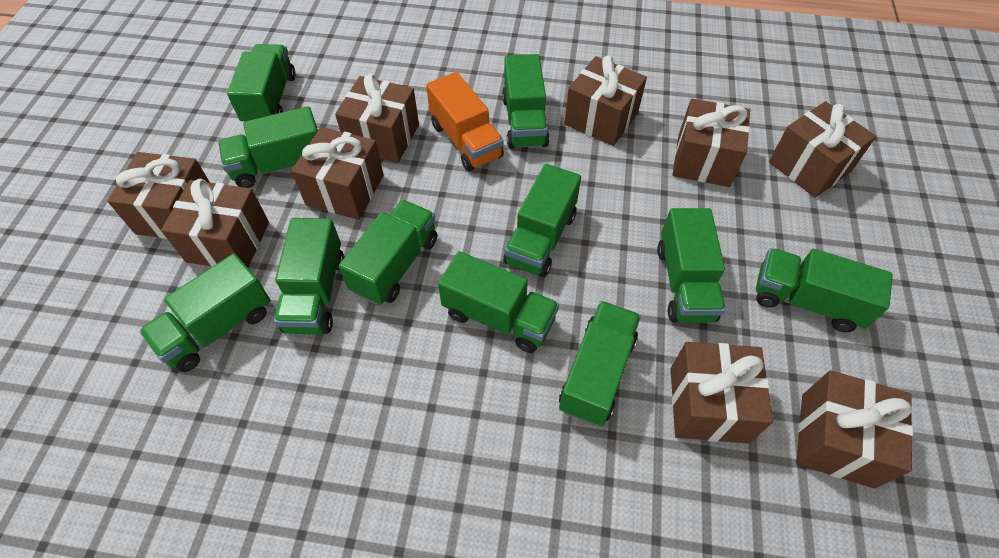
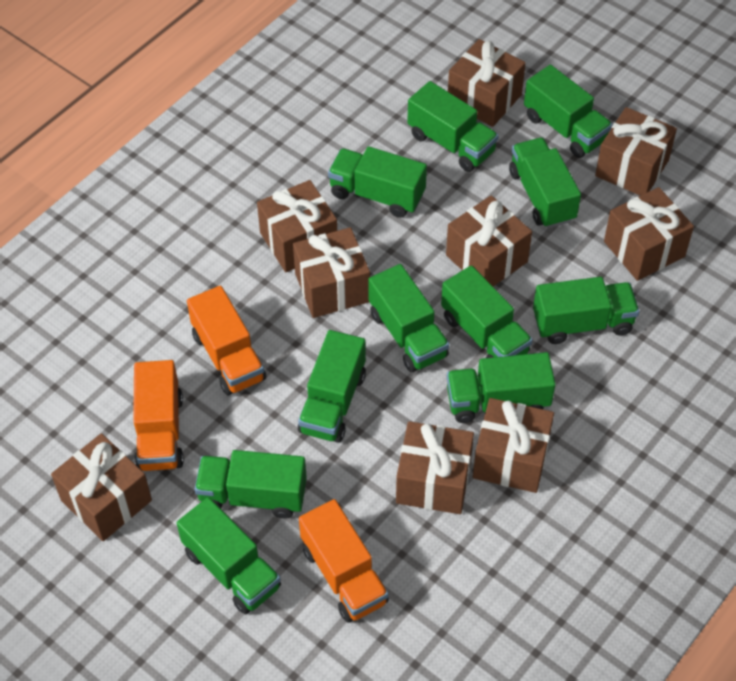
orange truck: [426,72,504,171] = 1 -> [133,360,184,471] [187,286,266,395] [299,499,389,623] = 3

